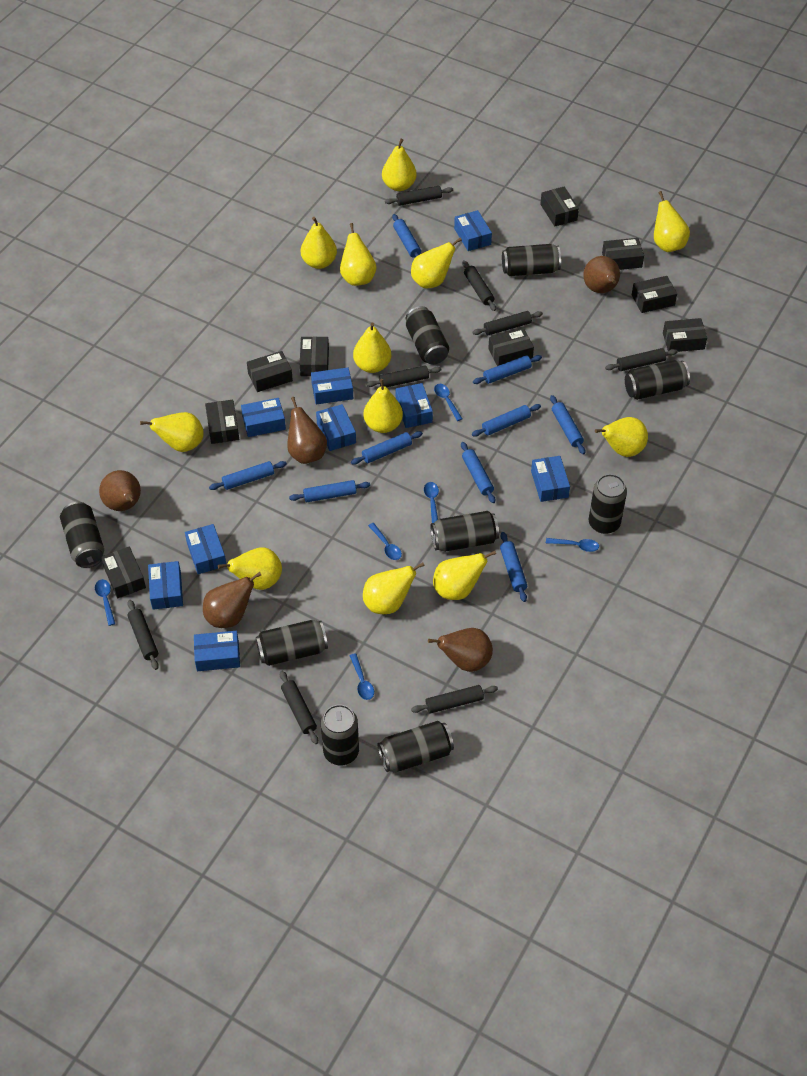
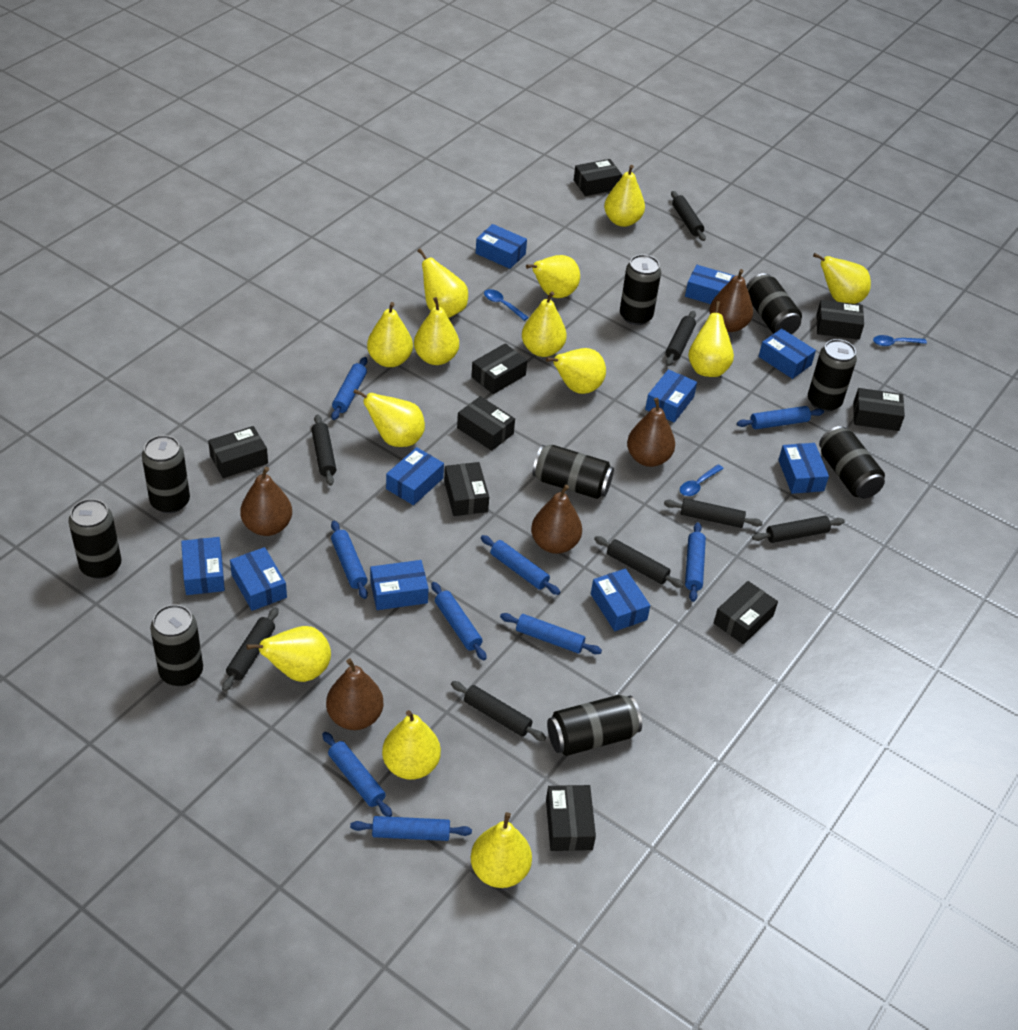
blue box: [148,561,183,610] [185,524,226,574] [194,631,240,671] [241,398,286,437] [311,367,353,404] [316,404,356,451] [396,383,433,428] [454,210,492,251] [531,456,570,502] = 9 -> [181,537,225,595] [230,547,287,611] [370,560,429,610] [386,447,444,505] [476,224,527,269] [591,569,650,631] [645,369,697,422] [685,265,735,304] [759,328,816,379] [778,443,829,494] = 10
blue spoon: [95,579,115,626] [349,653,374,700] [368,523,402,560] [424,482,439,523] [434,384,463,421] [546,538,599,552] = 6 -> [484,289,529,321] [680,464,724,496] [873,335,927,346] = 3
yellow pear: [140,412,204,452] [218,547,282,590] [301,217,337,269] [340,223,377,286] [353,323,391,373] [363,379,403,433] [363,562,425,614] [382,139,417,191] [411,237,462,288] [433,551,496,600] [595,417,648,457] [654,191,690,252] = 12 -> [246,626,331,682] [353,389,425,447] [367,302,413,367] [382,710,441,780] [414,297,459,365] [417,248,468,318] [471,812,532,888] [522,291,566,357] [526,255,580,298] [546,348,606,394] [604,165,645,227] [688,301,734,377] [813,253,871,304] = 13

